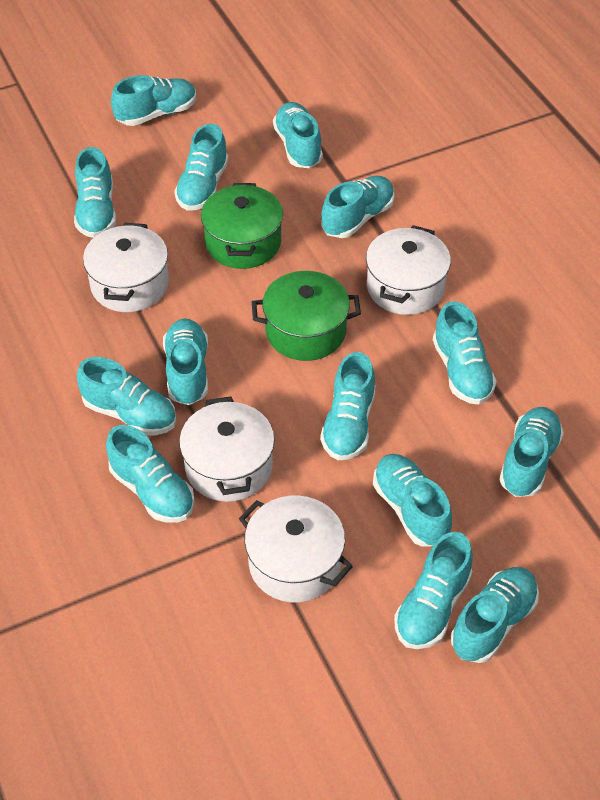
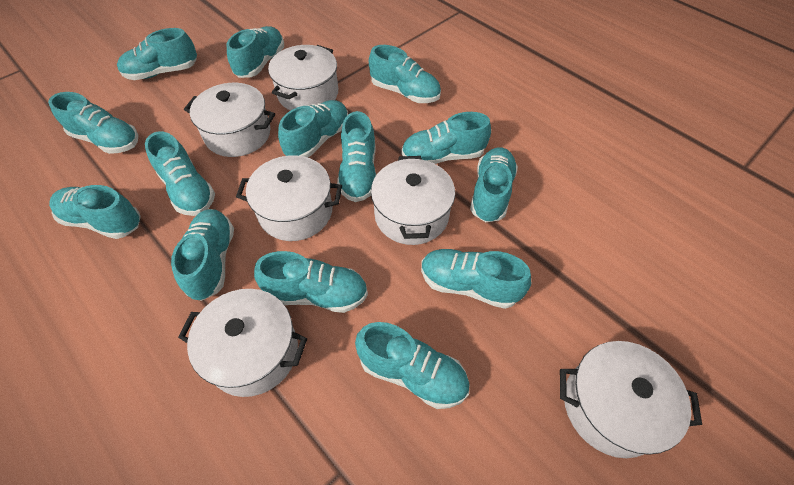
green pot: [201,183,283,269] [252,271,361,361] = 2 -> none = 0
white pot: [83,223,169,312] [179,396,275,502] [239,496,353,602] [366,225,451,315] = 4 -> [178,289,307,397] [184,83,275,157] [236,155,342,241] [268,45,338,111] [371,156,455,245] [560,341,702,458] = 6

